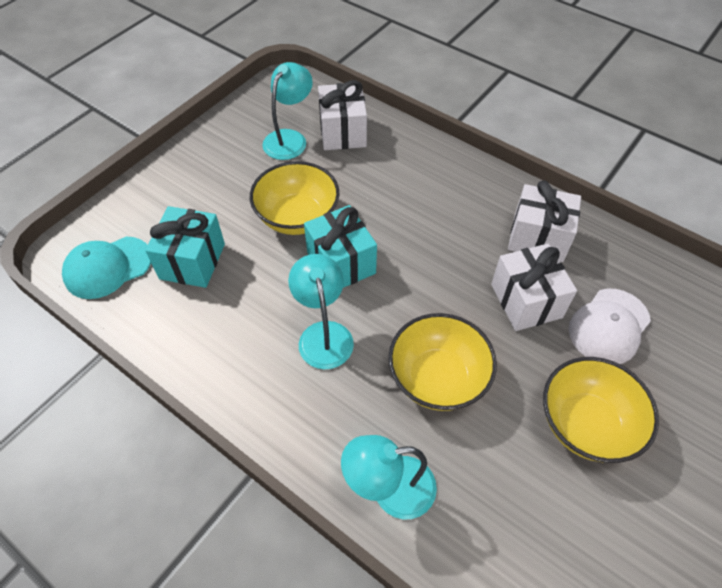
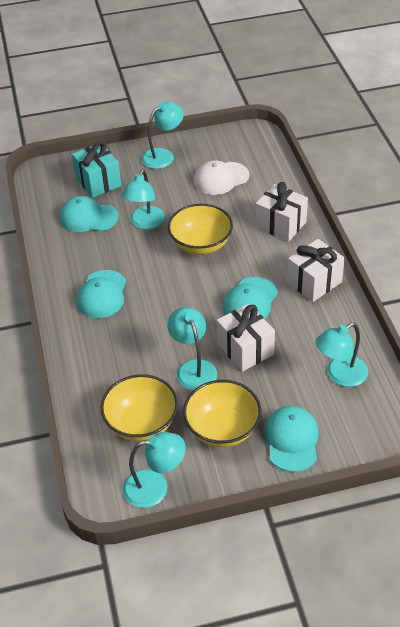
turquoise cap: [62,237,151,299] = 1 -> [59,196,118,232] [76,270,126,318] [223,277,278,319] [264,406,319,472] = 4
turquoise gift: [145,206,225,288] [304,205,377,288] = 2 -> [72,141,121,198] = 1
turquoise lamp: [263,62,313,160] [288,254,354,369] [341,435,437,519] = 3 -> [121,169,165,230] [123,432,186,508] [141,102,184,169] [167,307,217,391] [315,322,368,387] = 5

